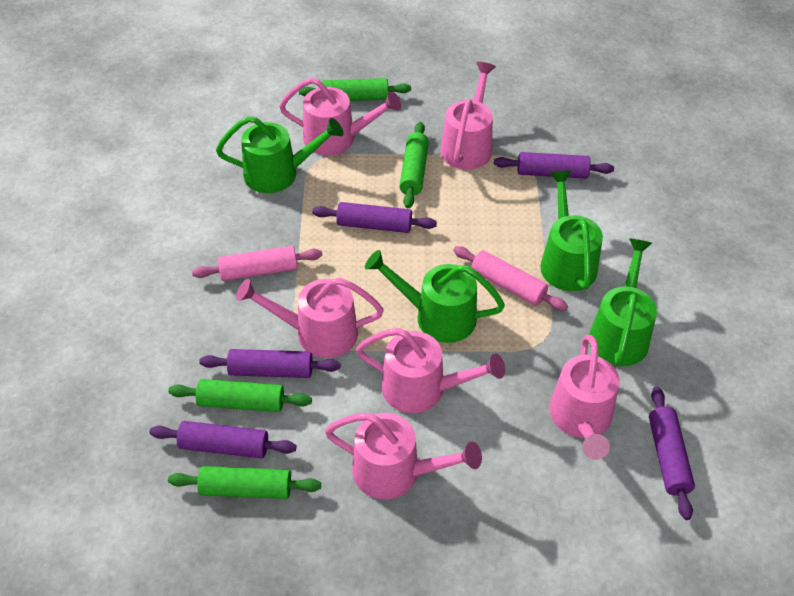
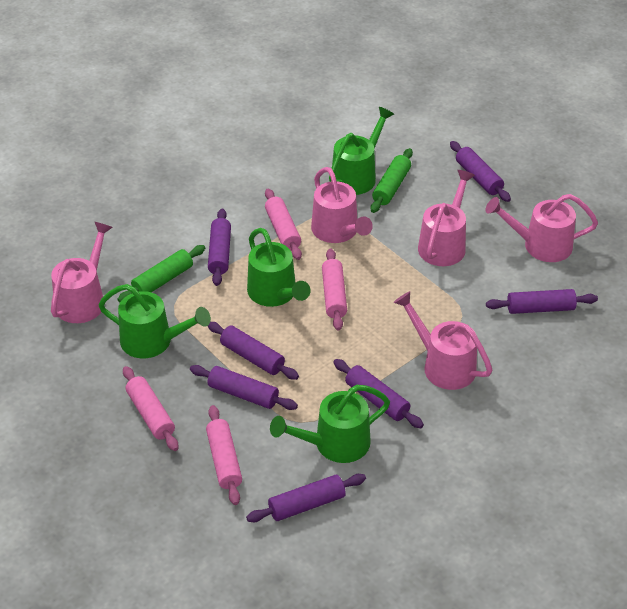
green rolling pin: [168,379,312,412] [168,466,321,499] [299,78,411,101] [399,122,429,208] = 4 -> [118,245,205,302] [370,148,413,213] = 2
pink rolling pin: [192,245,322,281] [453,246,568,311] = 2 -> [123,366,178,451] [206,405,242,505] [265,188,302,260] [322,248,347,331] = 4
pink watering can: [236,278,384,358] [279,78,401,156] [325,413,482,499] [356,328,505,413] [440,62,496,170] [549,335,619,460] = 6 -> [51,222,113,323] [311,167,373,243] [394,291,492,390] [418,170,475,266] [485,194,598,262] = 5
purple rolling pin: [149,421,297,458] [199,349,340,378] [312,202,437,233] [494,152,614,179] [649,386,695,520] = 5 -> [190,365,298,410] [208,208,231,286] [208,322,299,380] [246,474,366,522] [333,359,424,428] [450,141,511,202] [486,289,598,314] = 7

